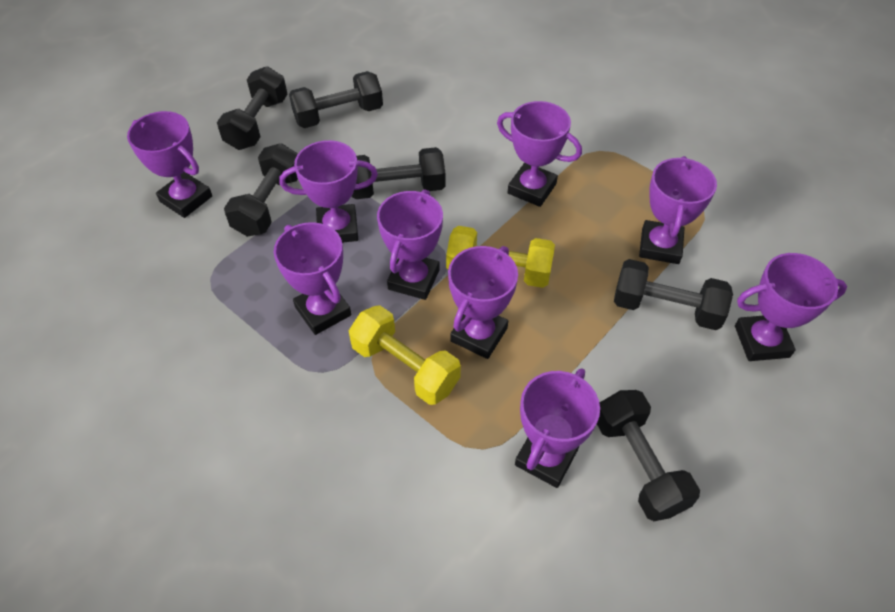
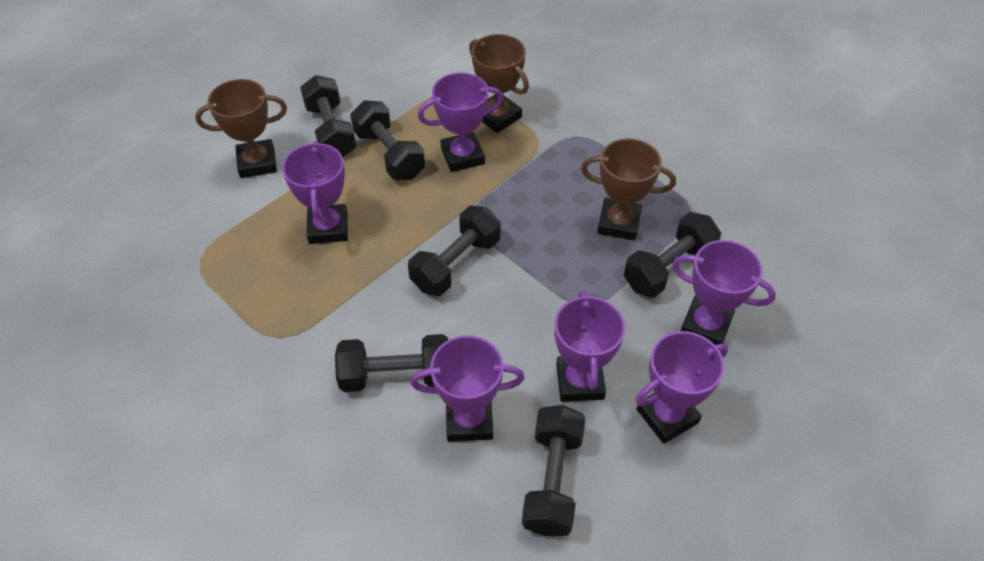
brown trophy: none = 0 -> [195,79,287,178] [469,34,529,133] [581,138,676,241] = 3
purple trophy: [127,111,212,218] [274,222,351,335] [279,140,378,243] [377,189,443,300] [448,246,518,359] [497,101,582,207] [515,368,600,488] [639,156,717,264] [735,253,847,361] = 9 -> [282,141,348,244] [410,335,525,442] [418,73,503,172] [554,290,625,402] [636,331,728,444] [672,240,776,345] = 6
yellow dumbbell: [349,305,461,405] [446,226,555,288] = 2 -> none = 0

